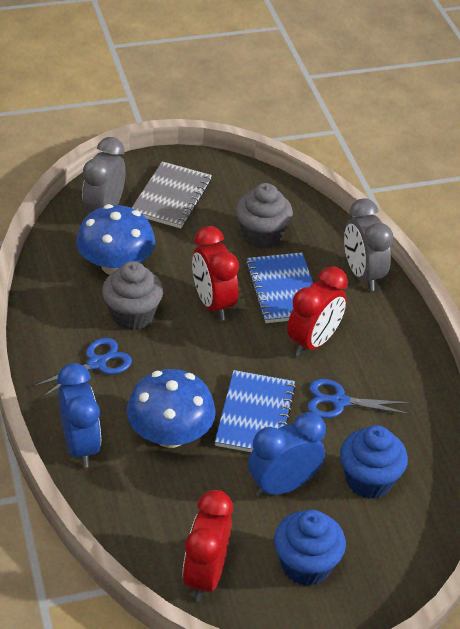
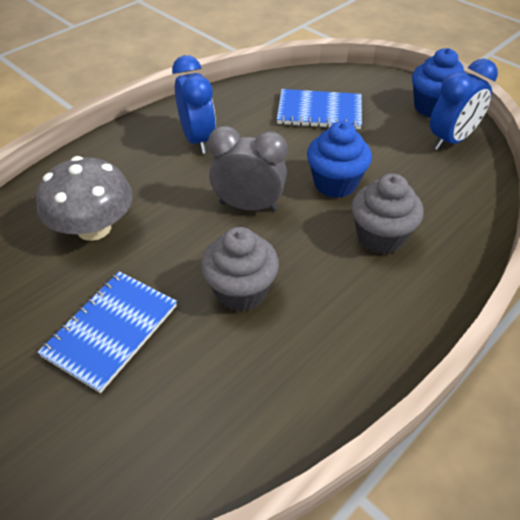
blue mushroom: [76,204,155,275] [127,369,216,448] = 2 -> none = 0
blue scissors: [33,338,132,397] [307,379,410,418] = 2 -> none = 0
grey clock: [82,137,126,214] [344,199,393,291] = 2 -> [208,126,287,211] = 1
grey mushroom: none = 0 -> [36,156,133,241] = 1
grey notebook: [132,161,212,229] = 1 -> none = 0
red clock: [182,490,233,601] [192,226,239,321] [287,266,348,357] = 3 -> none = 0

